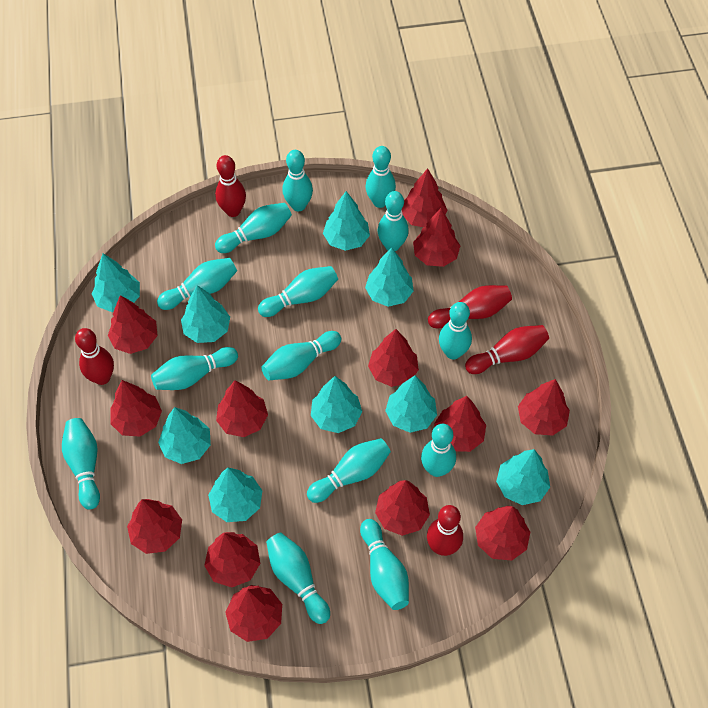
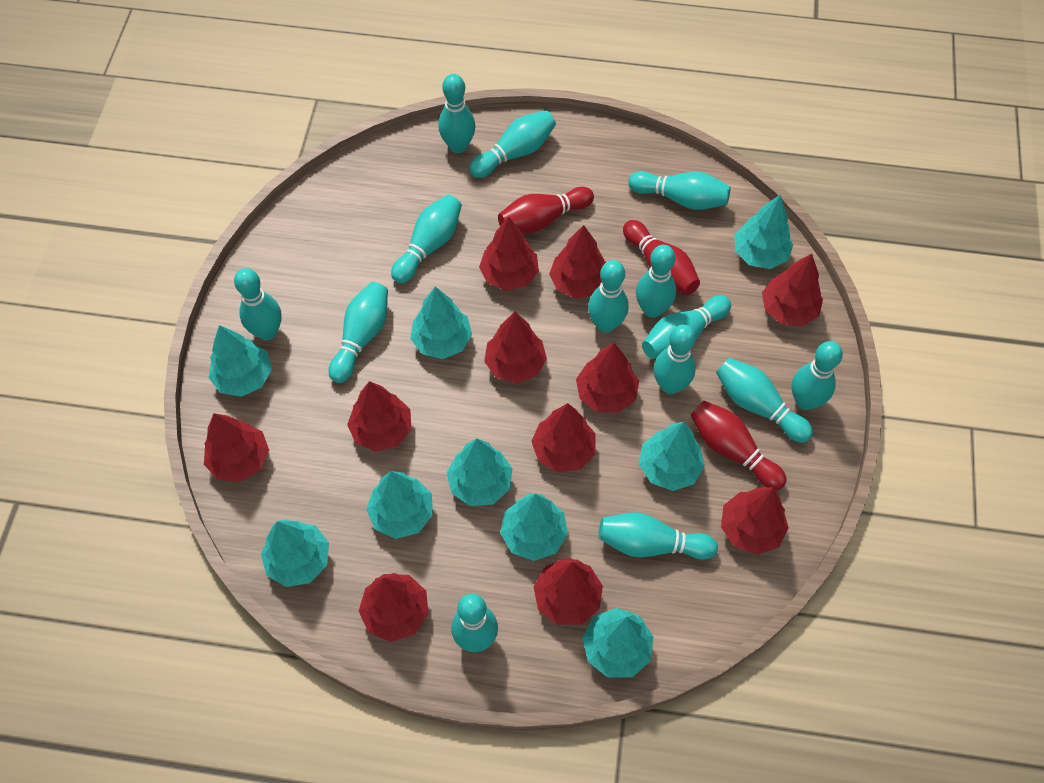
red bowling pin: [75,328,114,385] [215,155,246,217] [427,505,463,556] [428,285,512,328] [465,325,549,374] = 5 -> [498,187,594,233] [623,220,700,295] [690,401,787,491] = 3
red tree: [108,295,158,354] [110,380,162,437] [127,499,182,554] [204,532,260,587] [216,380,268,437] [225,585,282,642] [368,329,419,387] [375,480,430,536] [402,168,447,227] [413,208,460,267] [434,396,486,452] [475,506,530,561] [518,379,570,436] = 13 -> [204,413,269,482] [347,381,411,452] [359,573,428,642] [479,216,539,291] [484,311,547,384] [531,403,596,472] [533,558,603,625] [549,225,606,299] [576,343,639,413] [721,487,789,555] [762,253,823,326] = 11

